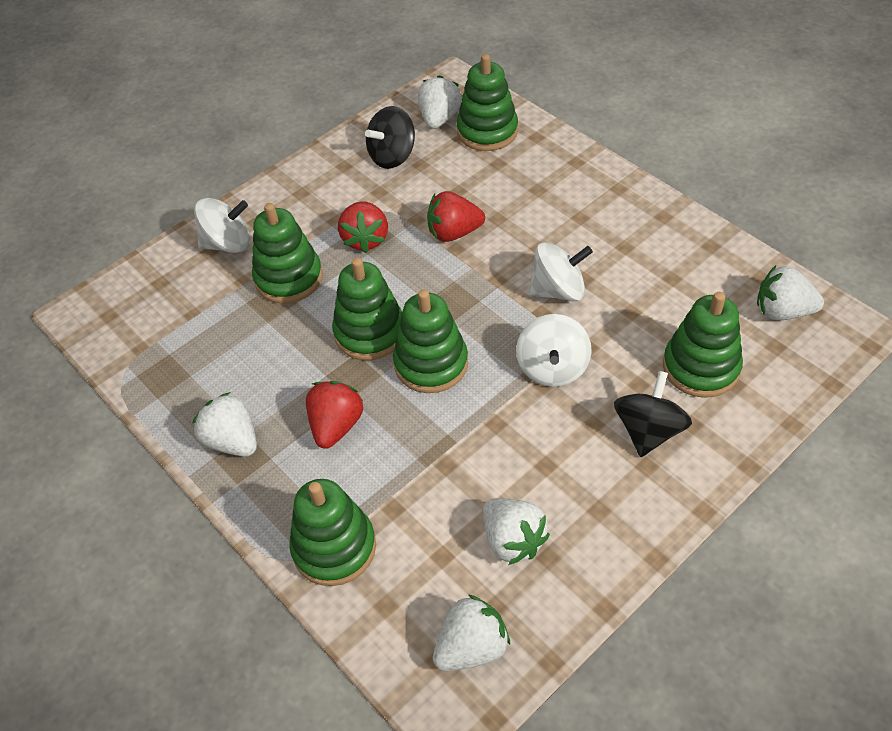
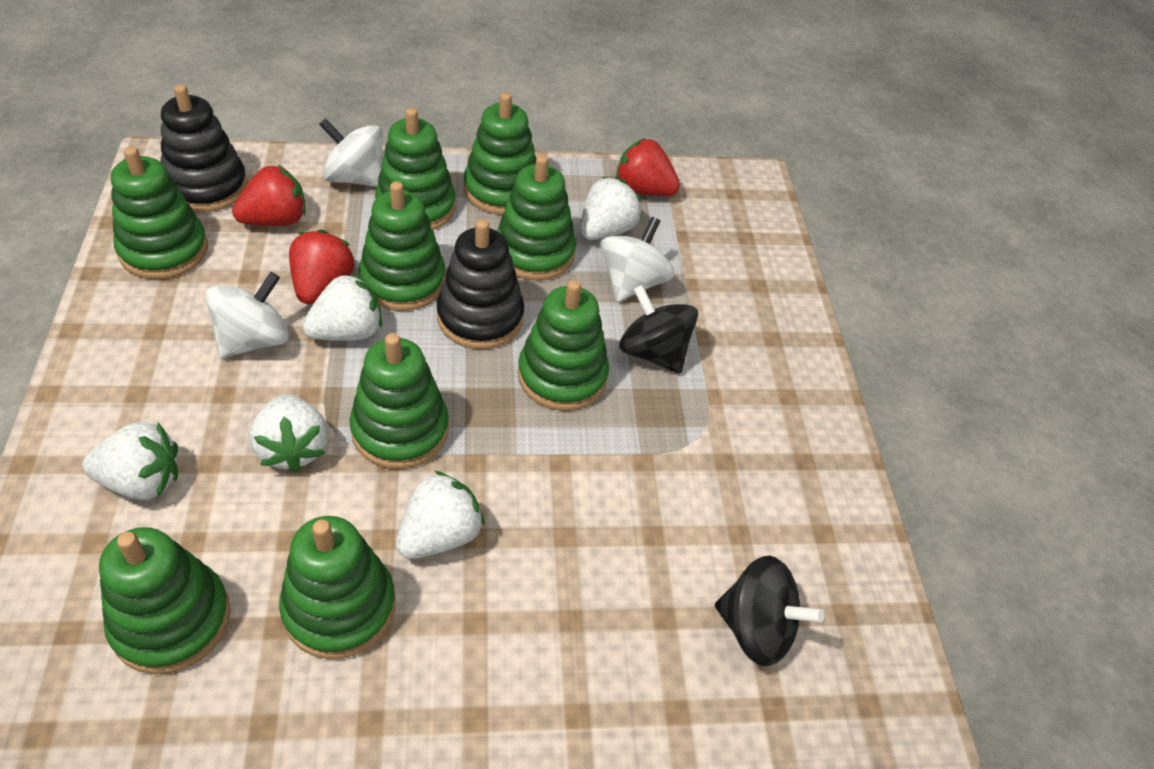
black stacking toy: none = 0 -> [161,84,248,212] [437,219,525,349] = 2
green stacking toy: [252,203,323,304] [289,479,376,586] [332,258,403,360] [393,289,468,393] [457,54,518,151] [663,292,743,398] = 6 -> [99,527,230,674] [111,146,208,279] [279,516,396,659] [350,333,449,469] [359,181,446,311] [375,108,456,230] [464,92,536,215] [497,155,576,280] [518,280,609,411] = 9

